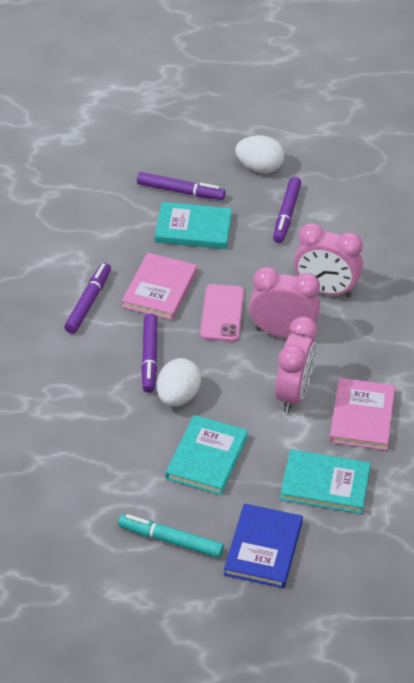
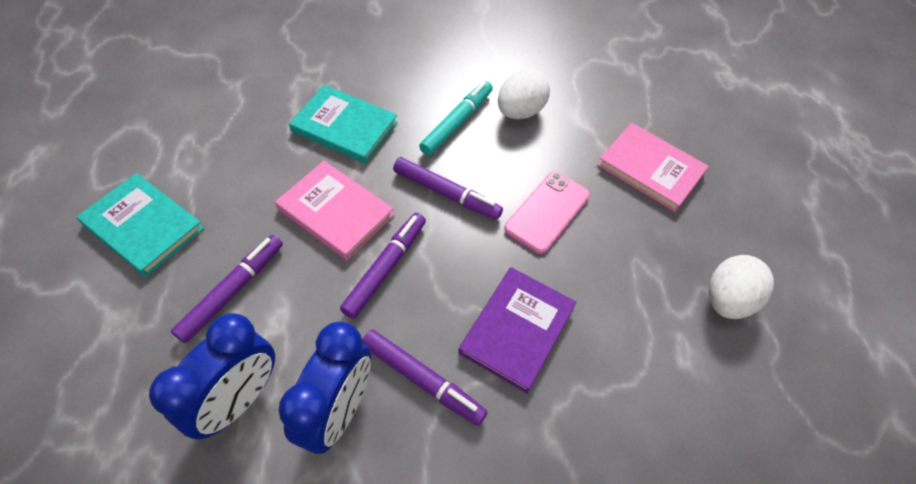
blue book: [224,503,303,588] = 1 -> none = 0
blue clock: none = 0 -> [149,313,275,439] [278,322,371,454] = 2
pink clock: [249,267,320,338] [275,317,317,413] [294,223,363,297] = 3 -> none = 0
purple book: none = 0 -> [458,267,576,393] = 1
turquoise book: [155,202,232,249] [165,415,248,495] [280,449,371,514] = 3 -> [77,173,204,277] [289,85,398,164] = 2

